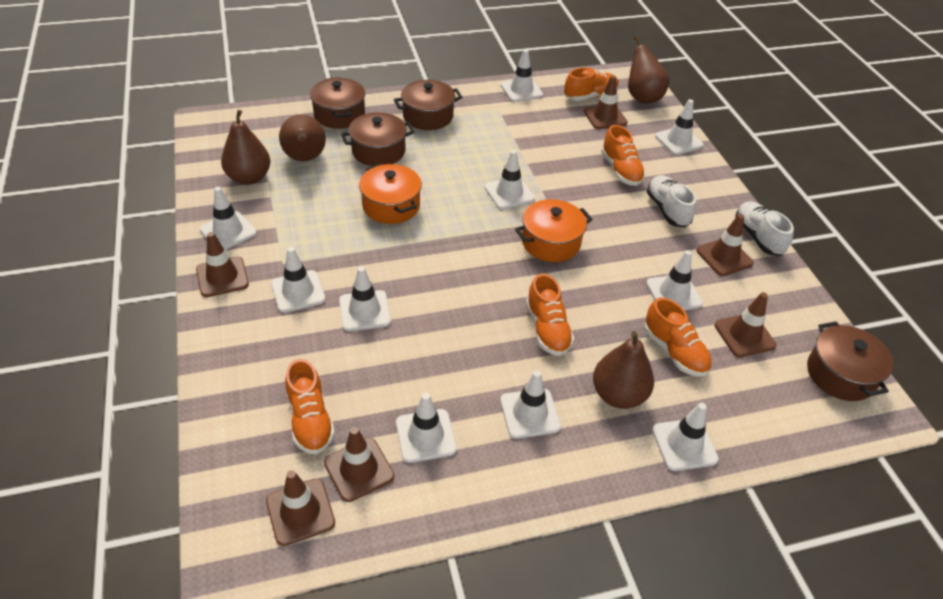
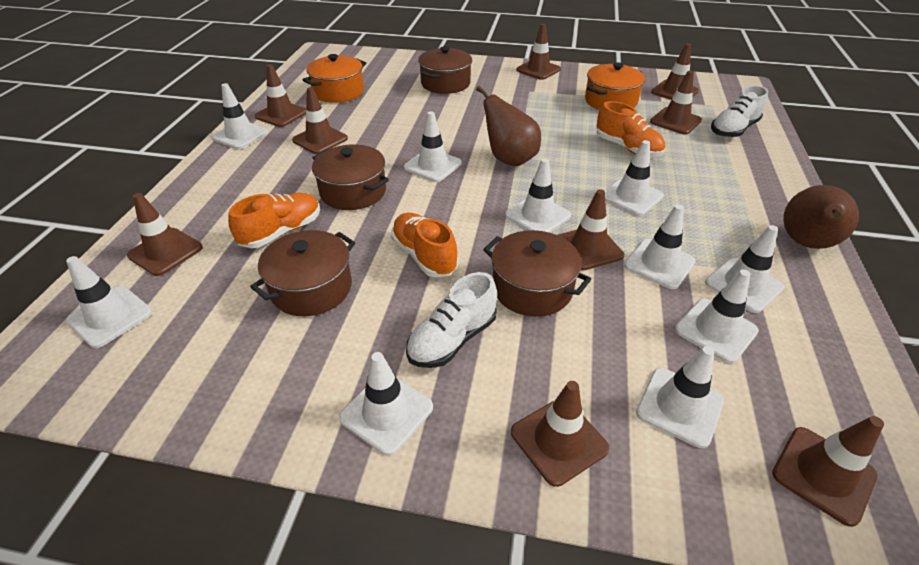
brown pear: [221,110,271,185] [279,115,326,161] [593,331,654,409] [628,35,670,104] = 4 -> [476,86,541,166] [783,185,859,249] = 2
brown traffic cone: [196,232,249,297] [266,470,335,546] [324,427,394,502] [584,76,628,129] [697,214,754,276] [715,292,776,357] = 6 -> [127,193,203,276] [255,64,306,127] [292,87,348,154] [511,381,609,487] [516,24,561,80] [558,189,624,271] [650,70,702,135] [651,43,699,100] [772,416,884,527] = 9
orange shoe: [285,359,335,455] [526,274,574,356] [564,67,619,101] [601,125,646,186] [644,297,712,377] = 5 -> [228,193,320,248] [391,213,458,277] [597,101,665,157] = 3

